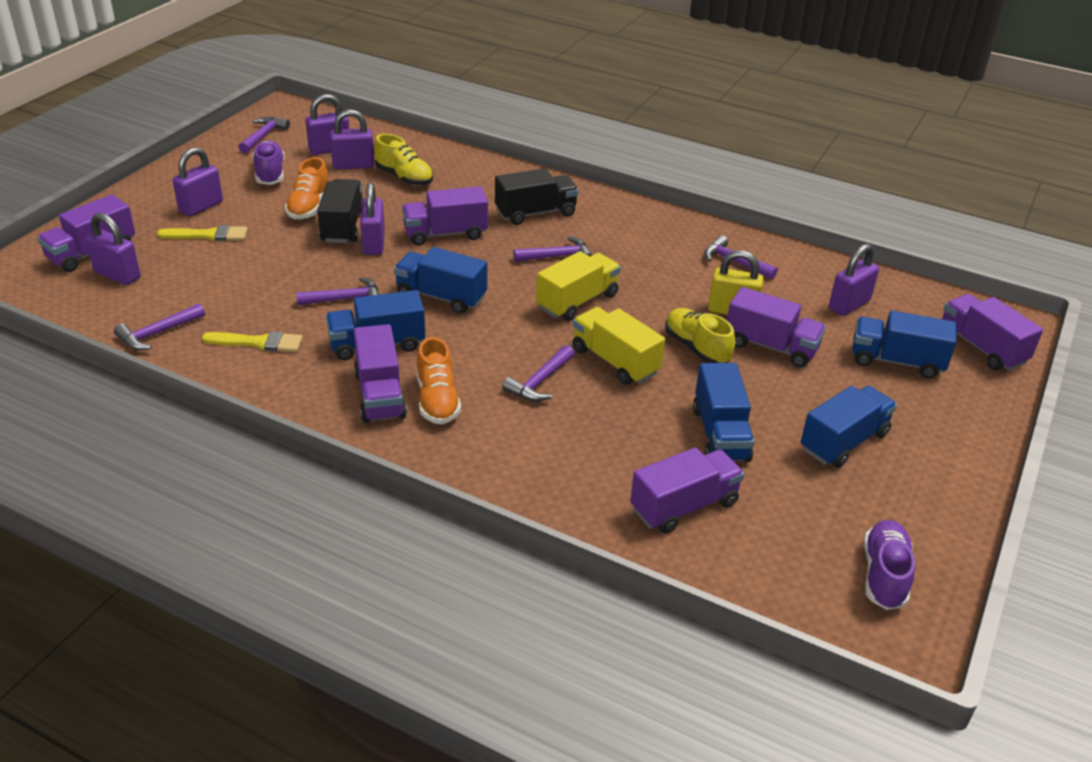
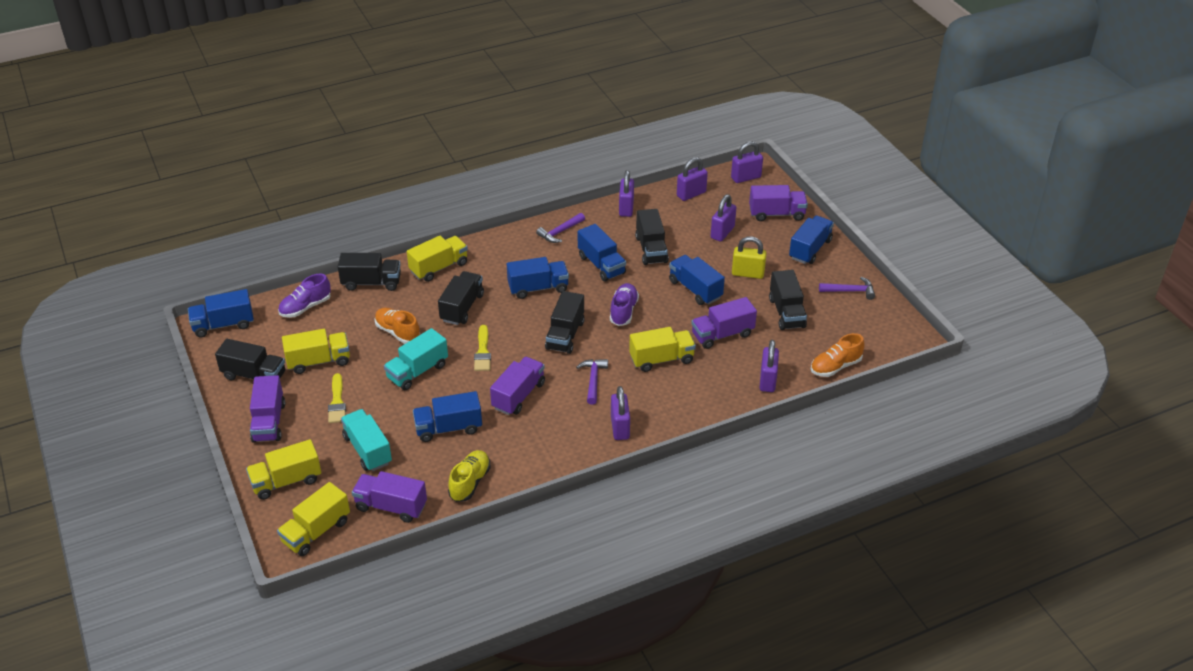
black truck: [317,179,365,243] [495,168,579,225] = 2 -> [215,339,285,380] [338,253,401,291] [438,271,484,325] [545,291,585,354] [635,209,669,265] [769,270,807,330] = 6
blue truck: [326,290,425,360] [394,247,487,313] [693,363,754,462] [801,386,897,468] [853,310,957,378] = 5 -> [188,289,254,337] [413,391,482,442] [507,257,569,299] [578,224,626,281] [669,255,725,305] [789,215,834,264] = 6
purple hammer: [114,303,205,350] [239,117,290,153] [296,277,379,306] [502,345,575,402] [513,236,592,262] [704,235,778,279] = 6 -> [536,213,585,243] [576,359,608,405] [819,277,875,300] = 3
purple truck: [37,195,135,272] [354,324,407,423] [402,186,488,246] [630,447,744,534] [727,287,826,367] [942,294,1043,371] = 6 -> [250,375,285,443] [352,471,427,523] [490,357,545,415] [691,297,757,349] [749,185,808,221] = 5
turquoise truck: none = 0 -> [341,409,392,471] [384,328,448,390] = 2
yellow shoe: [374,134,433,186] [665,308,735,363] = 2 -> [448,450,491,502] = 1
yellow truck: [536,251,621,321] [573,307,665,385] = 2 -> [246,439,321,500] [277,482,350,556] [282,329,350,374] [407,236,468,282] [629,327,696,372] = 5

